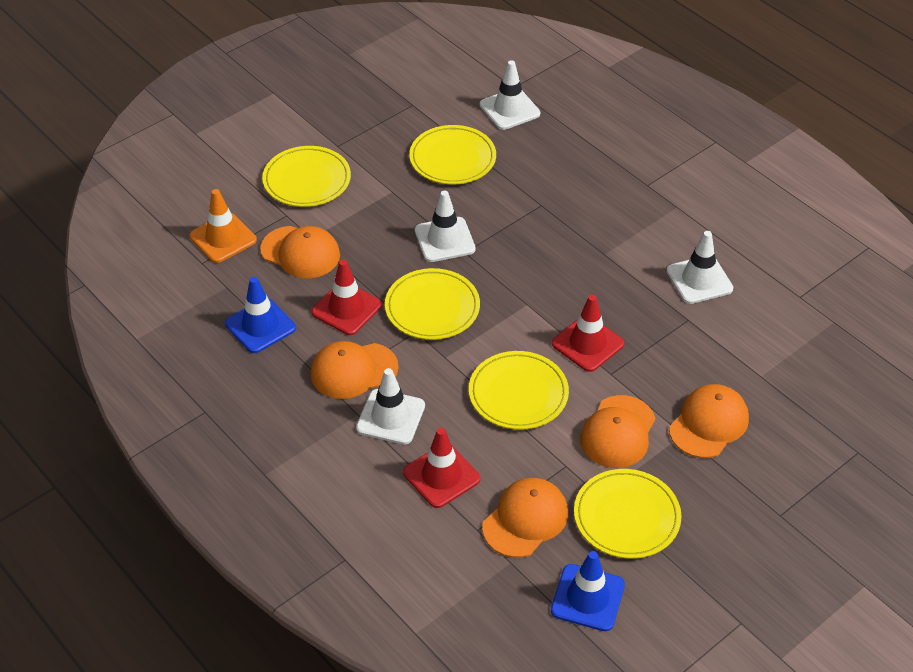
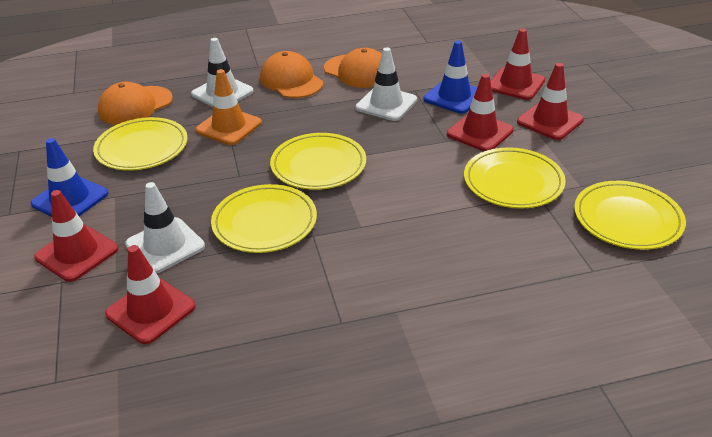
orange cap: [260,226,340,278] [311,341,399,399] [482,478,568,558] [580,395,656,468] [669,384,749,458] = 5 -> [98,82,173,125] [260,51,323,98] [324,48,382,88] = 3
red traffic cone: [311,260,382,335] [403,428,480,508] [552,295,624,372] = 3 -> [34,190,118,282] [105,245,196,344] [447,74,514,151] [490,29,545,100] [517,63,584,140] = 5
white traffic cone: [356,368,425,445] [415,191,476,262] [480,60,540,130] [667,231,733,304] = 4 -> [125,182,205,273] [191,38,254,107] [356,47,417,121] = 3

